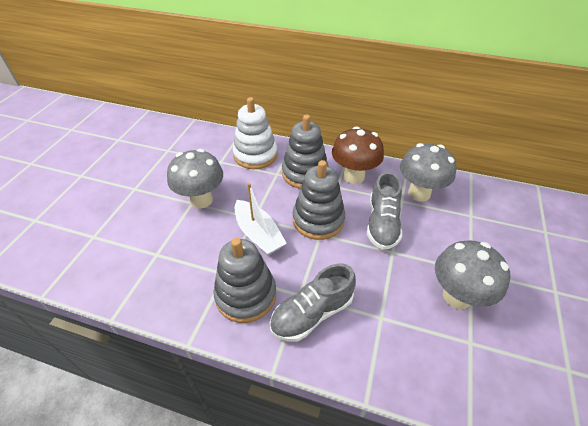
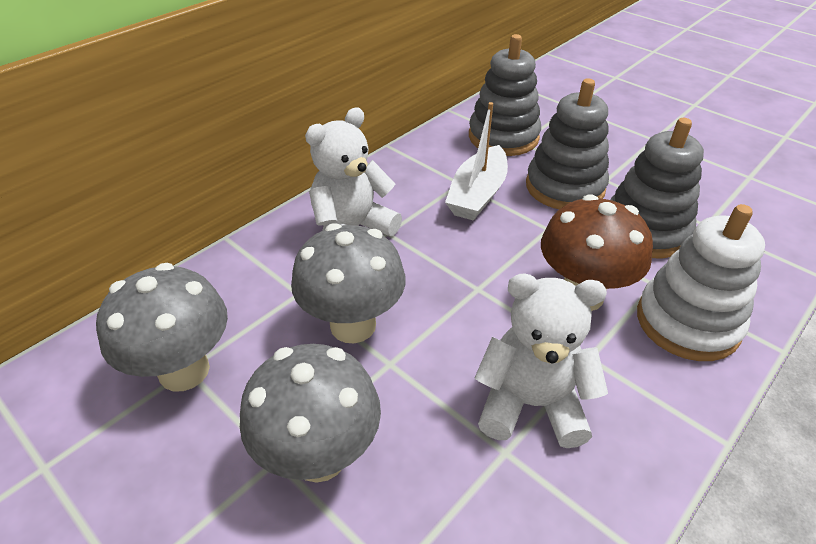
grey shoe: [270,264,356,342] [367,172,402,250] = 2 -> none = 0
white teddy bear: none = 0 -> [305,107,402,236] [475,274,608,448] = 2

